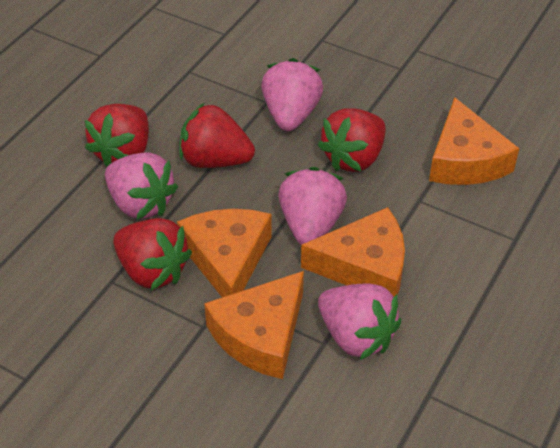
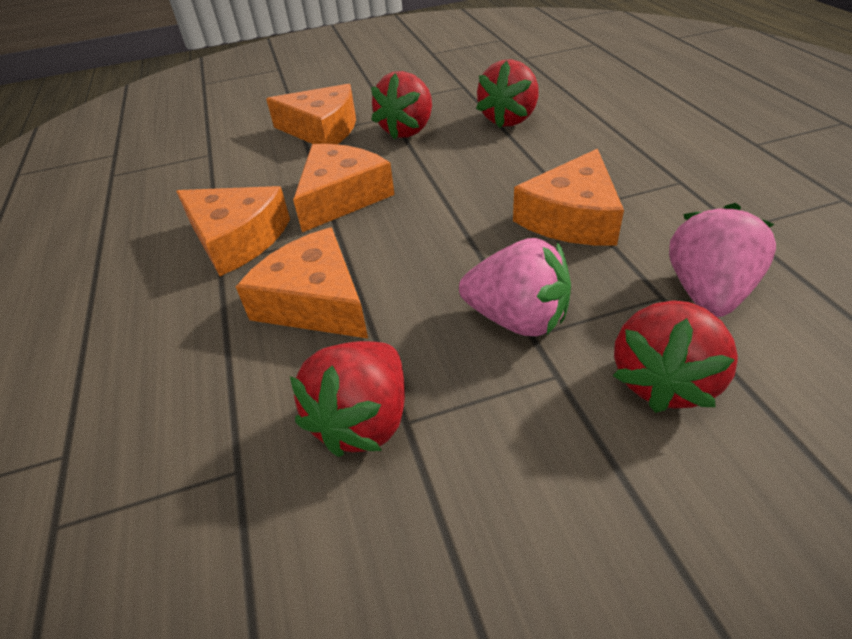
orange cheese: [177,209,272,297] [204,271,304,379] [301,207,405,296] [429,97,519,185] = 4 -> [176,186,290,276] [236,227,368,339] [266,84,356,144] [293,144,395,232] [513,149,624,245] = 5
pink strawberry: [105,152,178,219] [261,58,323,131] [278,167,347,245] [318,284,401,360] = 4 -> [459,238,571,336] [669,203,776,317] = 2

